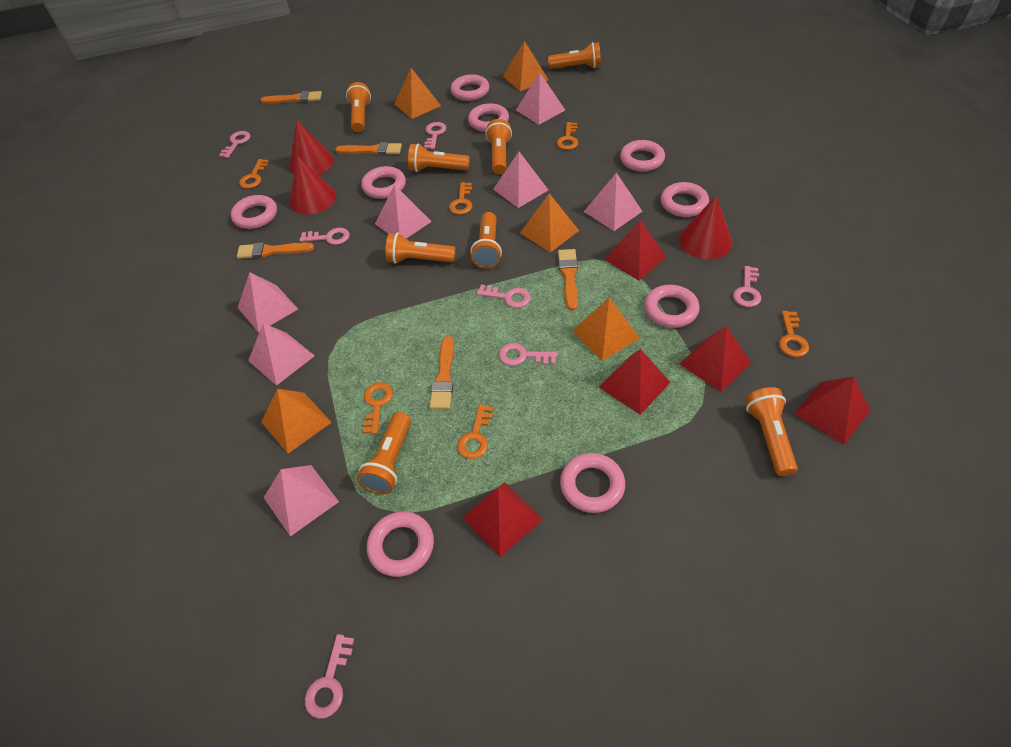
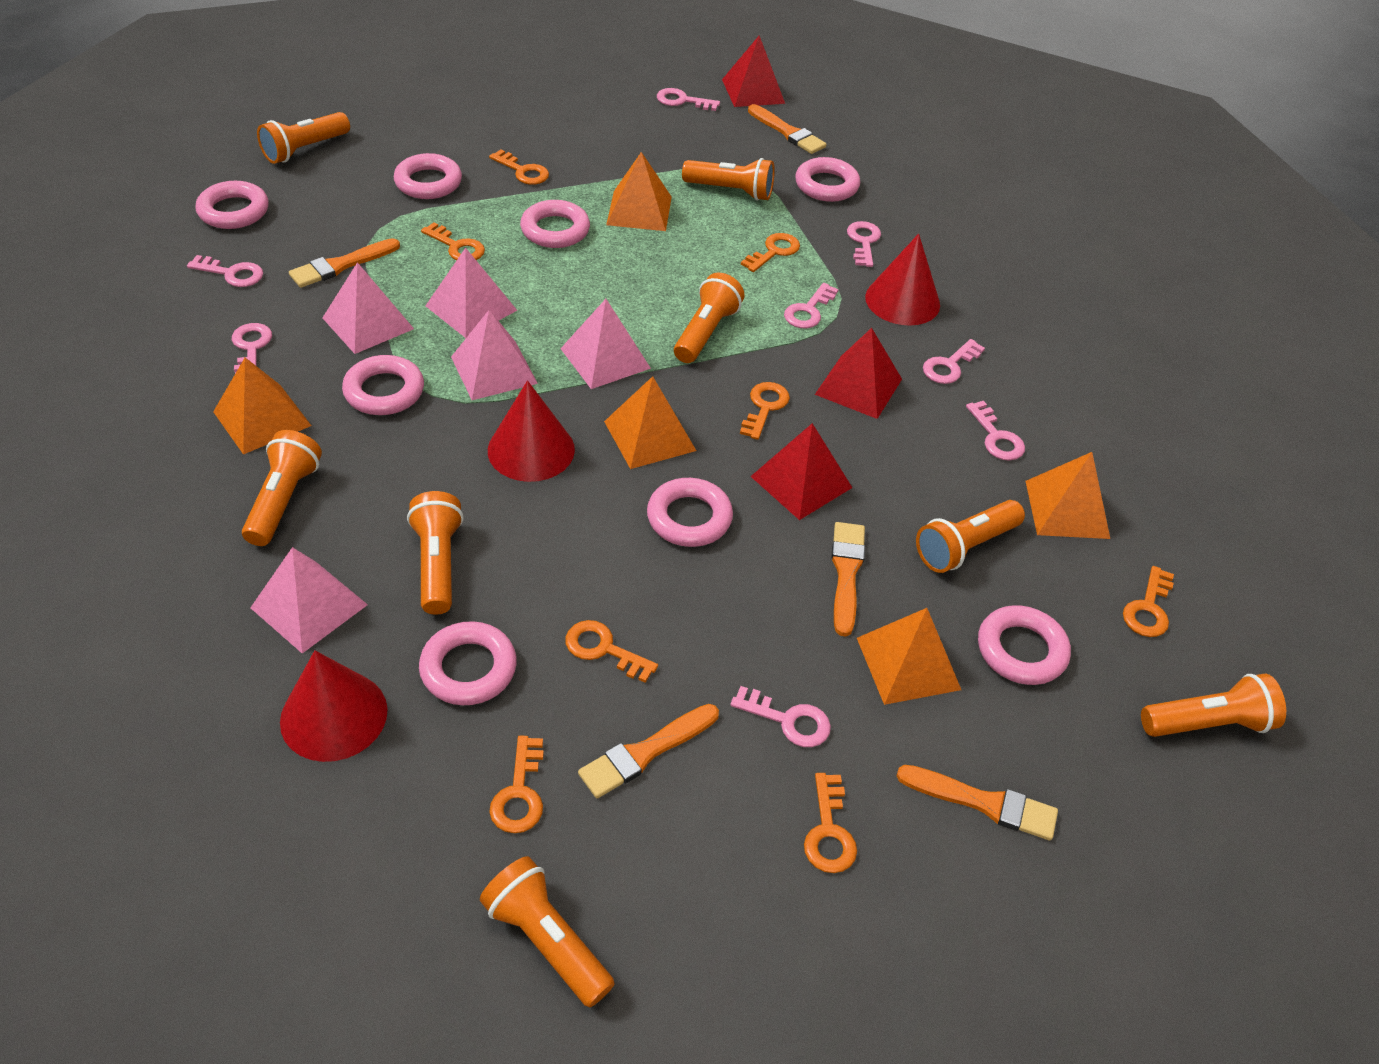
orange key: [239,159,269,189] [363,382,393,434] [449,182,472,215] [457,404,493,459] [557,122,578,150] [779,311,809,357] = 6 -> [421,222,485,260] [489,149,549,185] [489,736,544,833] [565,620,658,683] [740,382,790,440] [741,233,800,272] [804,773,857,873] [1123,566,1174,637] = 8
pink key: [219,131,250,158] [300,228,350,245] [305,634,354,719] [424,122,446,149] [477,285,531,308] [499,343,558,366] [733,266,761,307] = 7 -> [187,255,263,287] [232,323,272,373] [657,88,720,111] [730,686,831,747] [784,283,839,328] [847,221,881,267] [923,339,985,384] [966,401,1025,461] = 8
pink pyramid: [238,272,298,333] [248,323,315,386] [264,465,339,537] [375,185,432,239] [493,152,548,208] [516,72,565,125] [584,172,642,231] = 7 -> [250,547,368,653] [323,262,414,354] [425,248,517,338] [451,310,538,400] [560,299,651,389] = 5
pink ring: [231,195,277,229] [361,166,406,199] [367,511,434,577] [450,74,489,101] [468,103,509,132] [560,453,625,513] [620,140,665,172] [644,285,700,328] [661,182,709,217] = 9 -> [195,181,268,229] [342,355,424,415] [394,153,462,199] [419,621,517,705] [520,200,590,248] [647,478,733,547] [795,157,860,202] [978,605,1071,685] = 8
red pyramid: [463,482,543,557] [599,349,671,415] [604,220,666,281] [680,326,751,392] [794,376,871,445] = 5 -> [722,35,785,107] [750,423,852,520] [815,328,902,419] = 3

